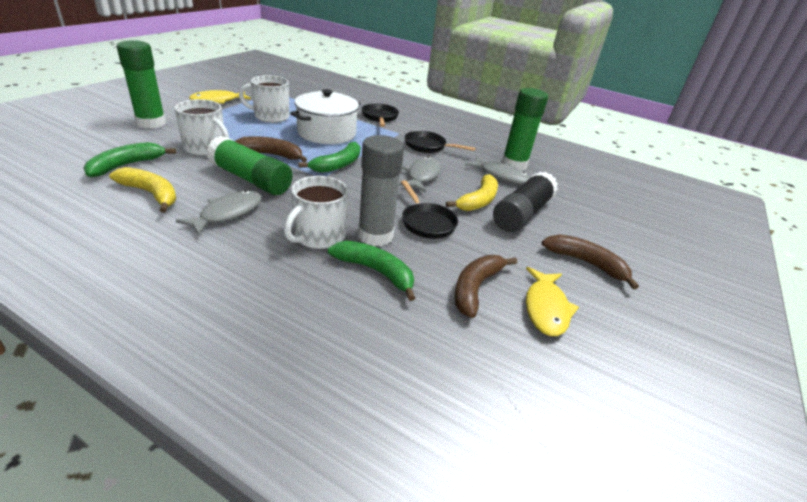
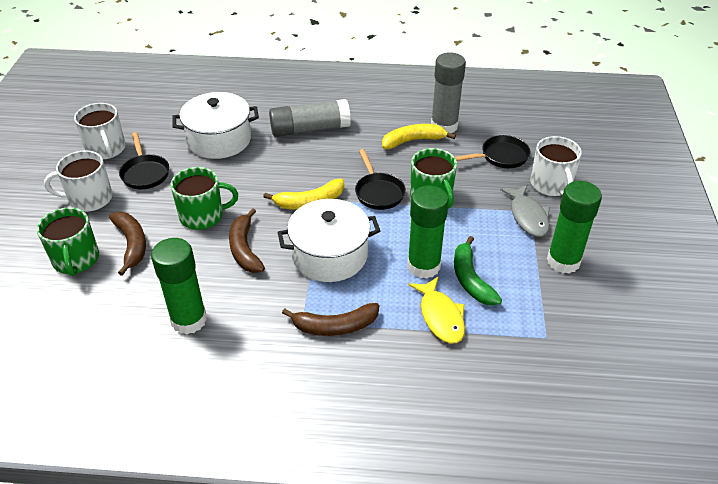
black glue stick: [493,171,558,232] = 1 -> none = 0
green banana: [83,142,176,177] [298,142,360,173] [328,241,415,301] = 3 -> [454,236,502,306] = 1
green mug: none = 0 -> [37,207,99,276] [170,167,238,230] [410,148,457,209] = 3
grey fish: [176,190,262,236] [399,157,441,192] [465,156,530,184] = 3 -> [500,185,550,237] = 1
grey glue stick: [358,135,404,246] = 1 -> [269,99,351,137] [431,52,466,133] = 2
white pot: [290,89,361,144] = 1 -> [172,92,259,159] [277,199,380,282] = 2
yellow fish: [189,90,251,104] [526,267,579,336] = 2 -> [409,276,465,343] = 1

